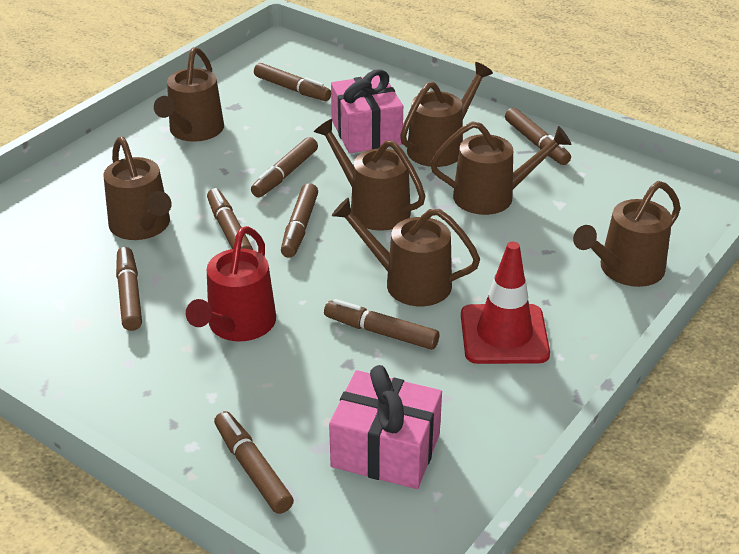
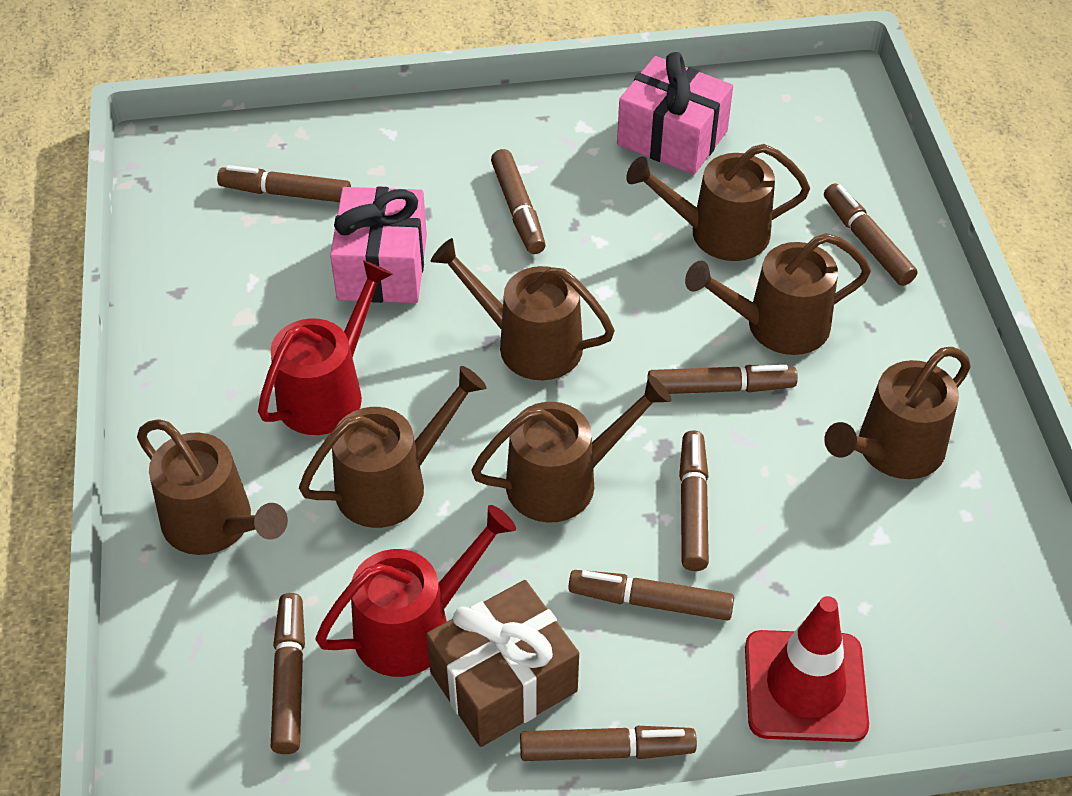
brown gift: none = 0 -> [426,580,579,747] = 1
red watering can: [186,226,276,341] = 1 -> [258,260,392,435] [315,505,516,677] = 2

